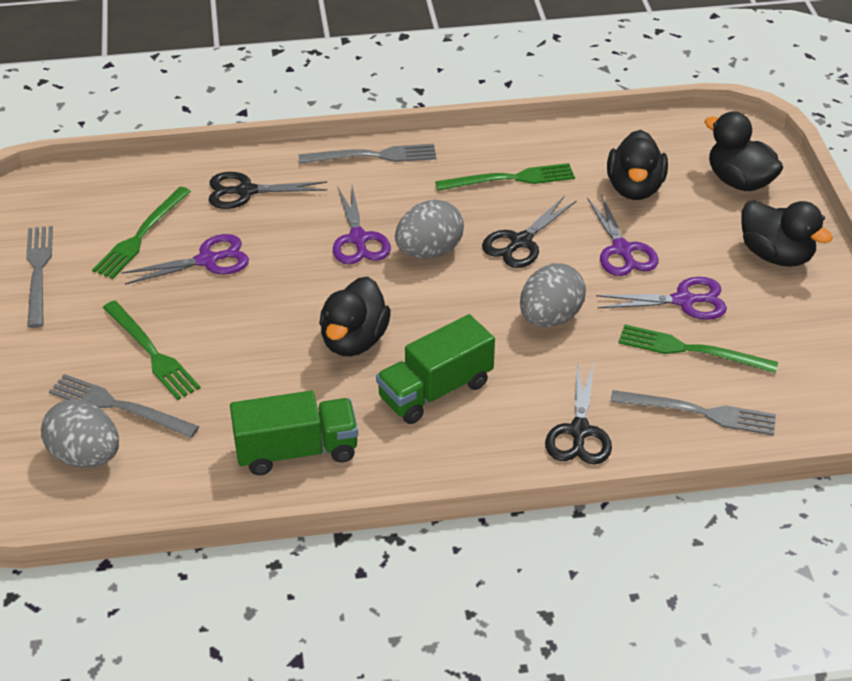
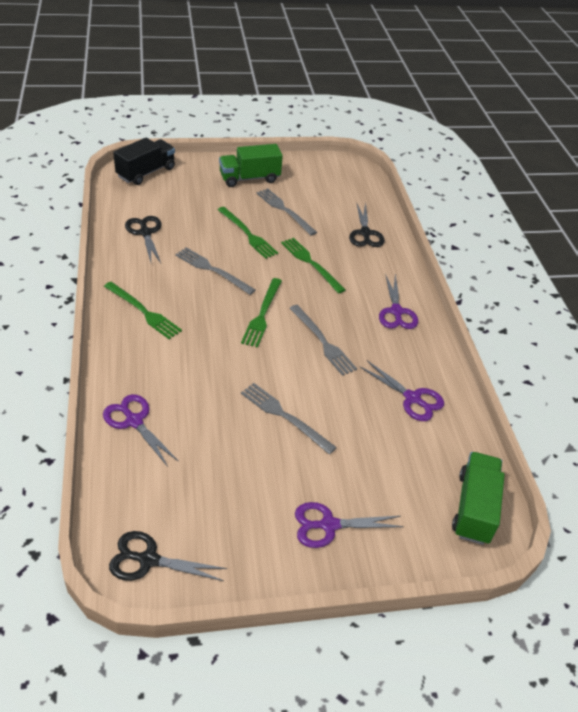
black duck: [319,276,391,356] [607,130,668,200] [704,111,783,191] [741,200,833,267] = 4 -> none = 0
black truck: none = 0 -> [113,138,175,185] = 1
grey egg: [41,400,119,467] [395,200,464,259] [520,263,586,327] = 3 -> none = 0

